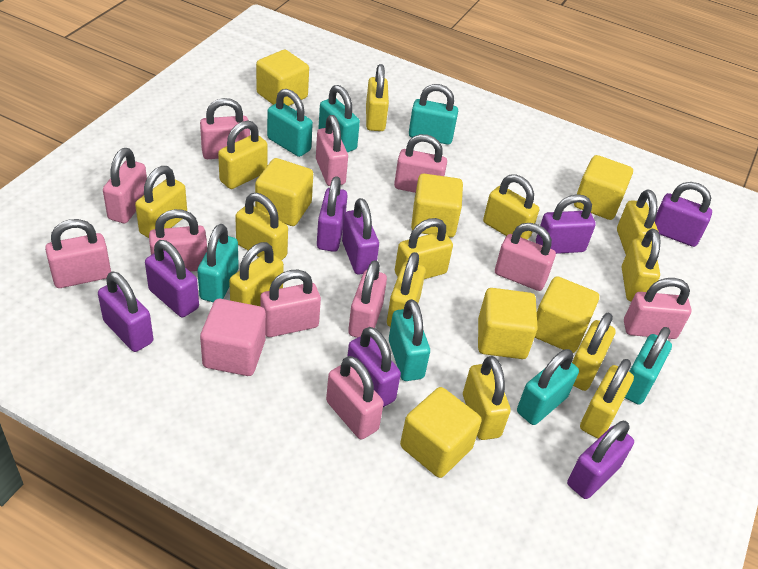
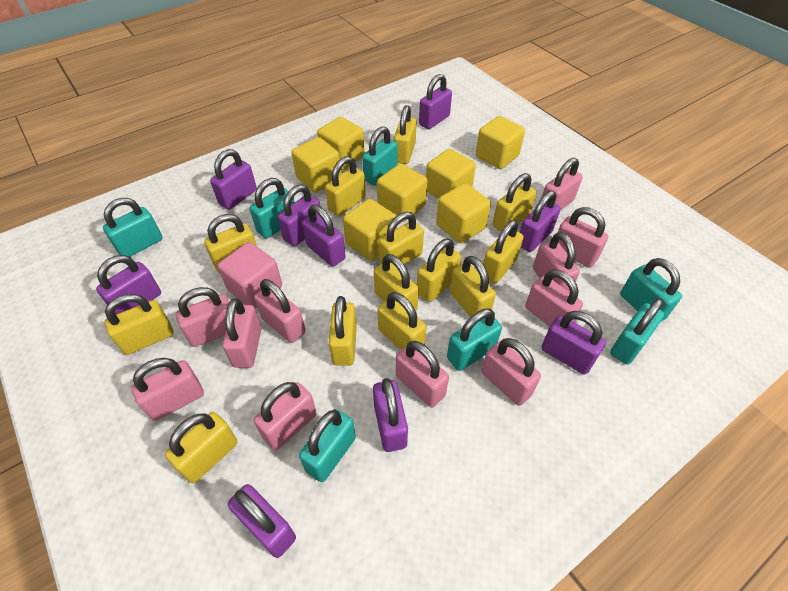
purple padlock: [98,271,153,352] [145,240,199,317] [317,176,348,252] [342,198,379,275] [347,327,401,407] [536,194,596,254] [567,421,634,499] [655,182,712,247] = 8 -> [96,255,161,314] [210,149,257,210] [228,484,296,558] [278,185,320,246] [302,205,346,267] [373,378,408,452] [419,74,452,129] [520,191,561,252] [541,311,606,374] = 9

